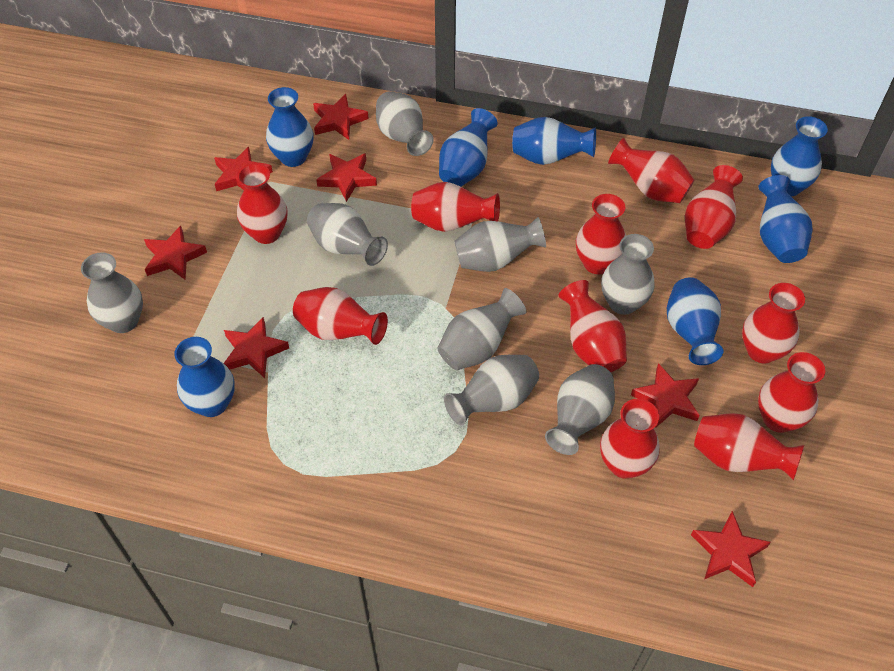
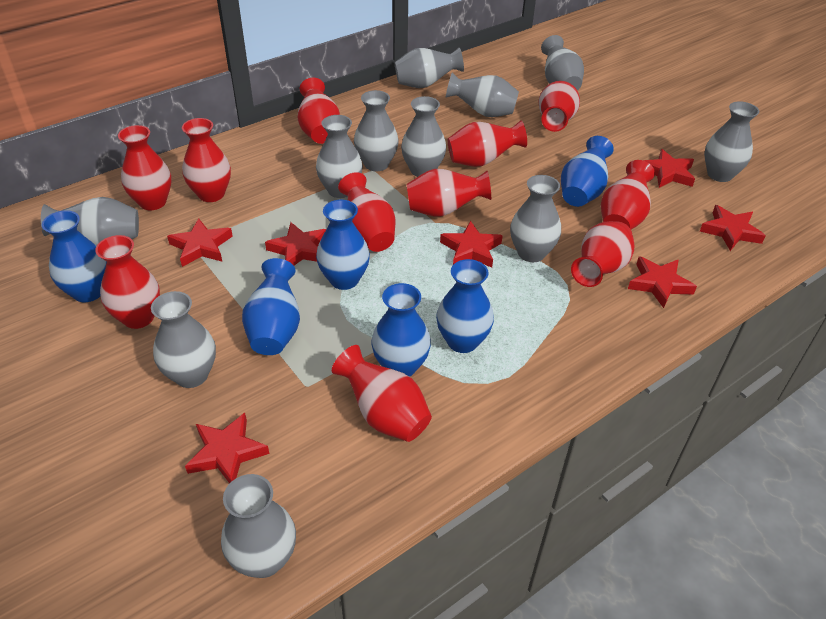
blue vase: [174,337,235,417] [266,87,314,167] [439,108,497,187] [512,117,596,165] [667,277,723,365] [758,175,813,263] [771,116,828,196] = 7 -> [42,210,107,302] [242,258,300,355] [316,200,370,290] [371,283,431,377] [436,259,494,353] [561,136,614,207] = 6
grey vase: [81,252,143,333] [307,203,388,266] [376,91,434,156] [437,288,526,370] [444,355,539,425] [454,217,546,272] [545,364,615,455] [601,234,654,315] = 8 -> [41,197,139,246] [151,291,216,388] [221,474,296,578] [316,115,363,198] [354,90,399,171] [395,47,464,88] [401,96,446,177] [446,72,519,117] [510,175,561,262] [541,35,584,91] [704,101,759,182] = 11

